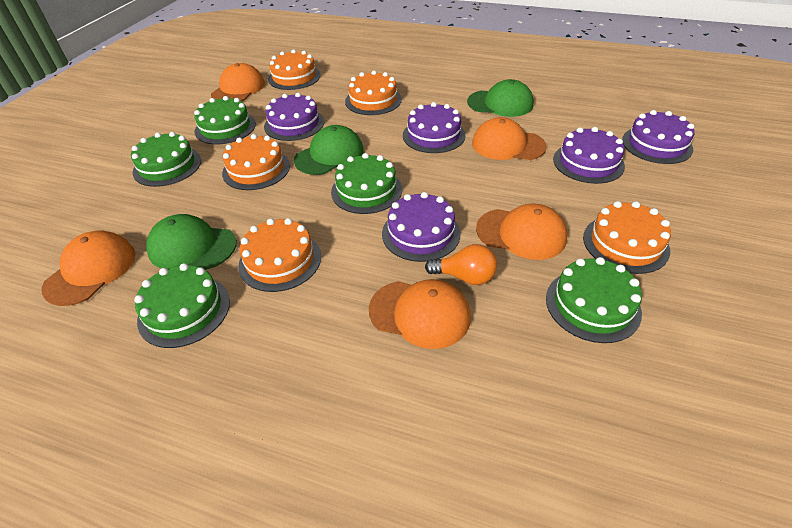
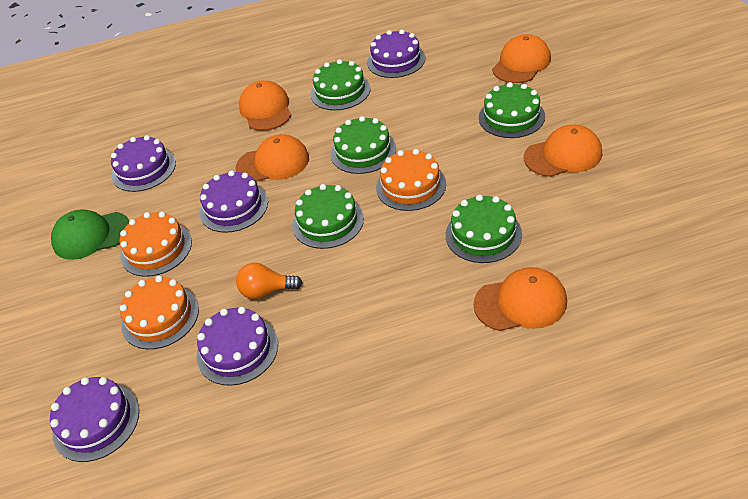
green cap: [146,214,237,270] [294,125,364,175] [467,79,534,117] = 3 -> [51,209,129,260] = 1
orange cake: [222,134,290,190] [238,218,321,292] [268,49,321,90] [345,71,402,115] [583,201,671,274] = 5 -> [119,211,192,277] [120,276,199,349] [376,149,446,211] = 3

